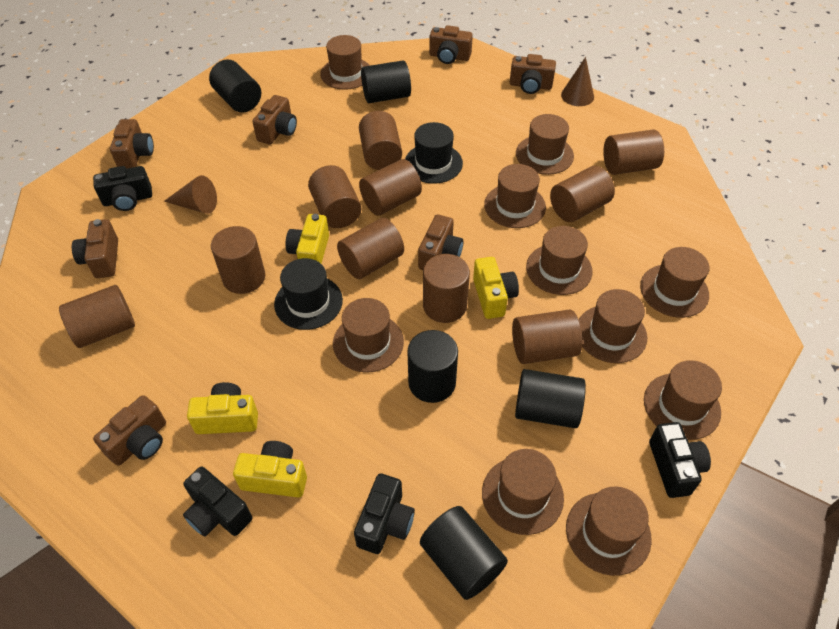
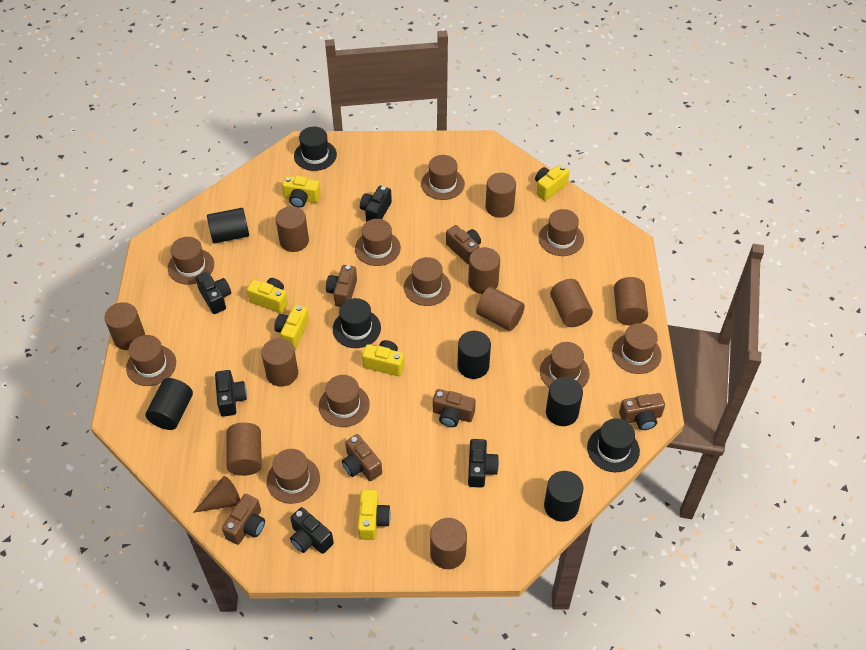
black camera: [93,166,152,211] [183,467,252,537] [354,473,415,554] [649,422,711,498] = 4 -> [196,272,231,314] [215,370,247,417] [290,507,334,554] [360,186,392,222] [468,439,499,488] = 5
black hat: [274,258,343,330] [405,122,463,184] = 2 -> [294,127,337,171] [333,298,381,348] [587,418,640,472] = 3
brown camera: [72,219,118,278] [93,395,166,466] [110,119,154,169] [252,95,297,145] [418,214,463,270] [429,25,473,64] [510,54,556,94] = 7 -> [222,494,265,545] [326,265,357,307] [342,434,382,481] [433,389,476,427] [446,225,481,264] [619,393,665,430] = 6
brown cone: [164,175,217,214] [561,57,594,106] = 2 -> [193,476,240,513] = 1
yellow camera: [187,382,258,434] [233,441,307,498] [286,214,329,264] [473,257,519,319] = 4 -> [247,278,288,313] [274,305,309,349] [282,176,321,208] [358,490,391,540] [362,340,404,376] [535,164,570,201] = 6

